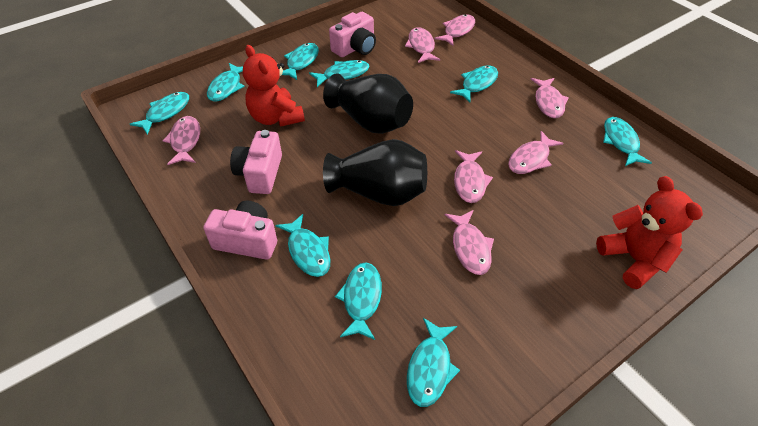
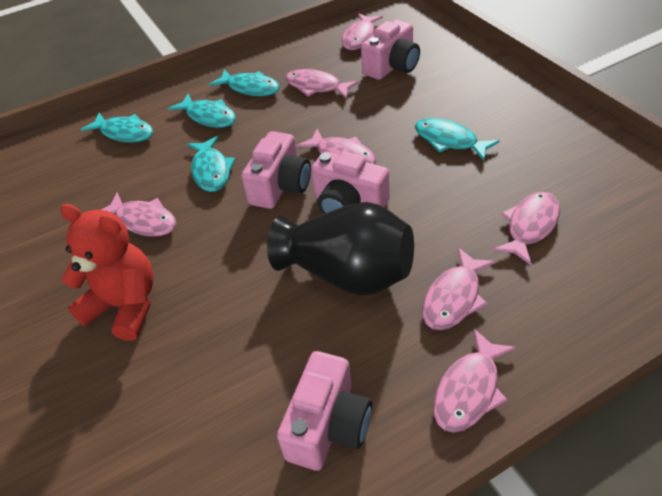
black vase: [323,73,413,134] [323,139,427,206] = 2 -> [267,202,414,296] = 1
pink camera: [203,201,277,260] [230,130,282,194] [329,12,376,57] = 3 -> [241,131,311,209] [277,351,372,471] [311,151,390,214] [361,20,420,80] = 4
red teddy bear: [243,45,305,127] [596,176,703,289] = 2 -> [60,204,154,341] = 1
turquoise fish: [130,92,189,135] [207,63,245,101] [276,214,330,277] [282,43,319,80] [309,60,370,87] [335,262,382,340] [407,318,460,407] [450,66,498,102] [603,117,652,166] = 9 -> [81,112,154,143] [168,93,236,128] [187,136,235,192] [209,69,280,96] [415,118,500,161] = 5

